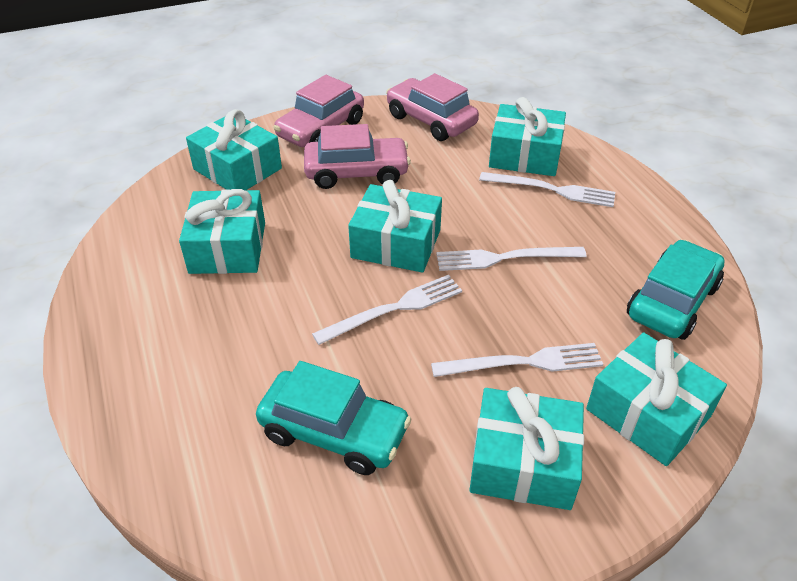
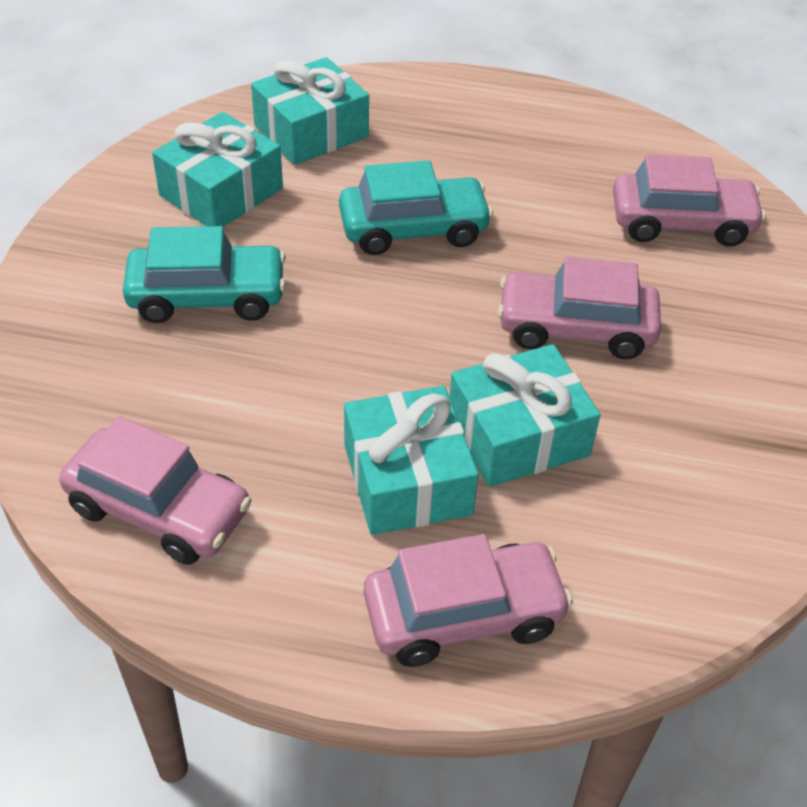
pink car: [273,75,364,147] [304,124,411,189] [386,73,479,141] = 3 -> [59,416,252,565] [364,534,573,667] [498,256,661,359] [613,154,766,247] = 4
turquoise gift: [179,189,265,274] [186,109,282,190] [348,180,442,273] [469,387,584,510] [489,97,566,176] [586,333,727,466] = 6 -> [152,112,283,227] [251,57,369,165] [344,386,479,535] [449,344,600,487] = 4
white fork: [312,275,462,345] [431,343,603,377] [436,247,587,271] [479,172,615,207] = 4 -> none = 0

